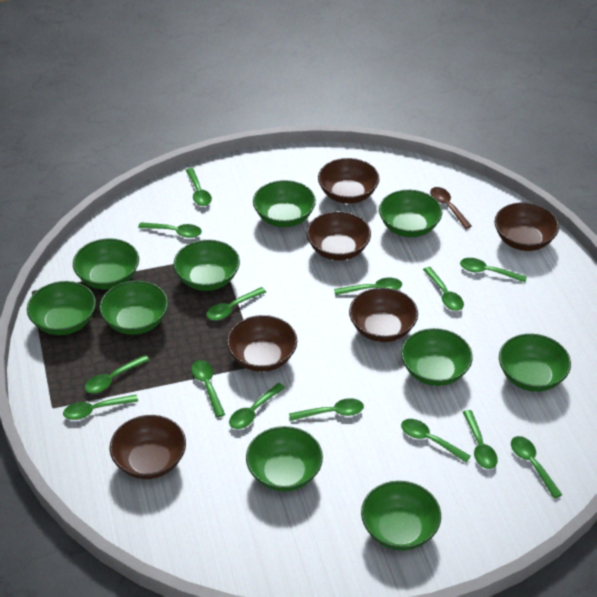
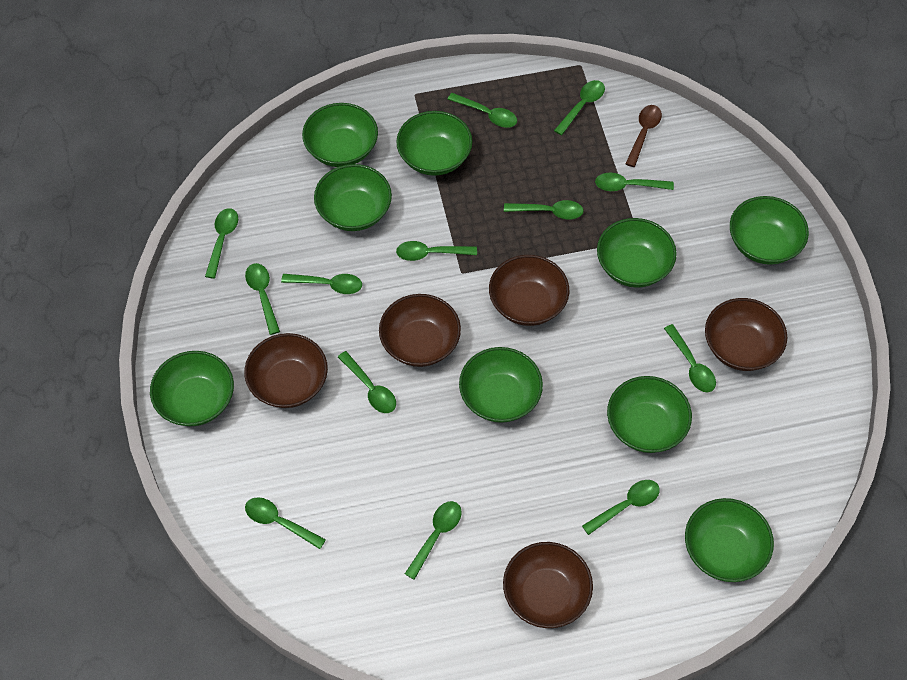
brown bowl: [110,415,186,479] [227,315,297,372] [307,211,371,260] [318,158,379,204] [349,288,418,342] [494,202,559,251] = 6 -> [244,333,328,408] [379,294,461,367] [489,255,569,326] [503,542,593,628] [705,298,787,371] = 5
green bowl: [27,281,96,335] [73,238,139,290] [99,281,168,335] [174,240,240,291] [246,426,323,492] [253,180,316,227] [361,481,441,551] [379,190,442,237] [401,328,473,386] [499,334,571,392] = 10 -> [150,351,234,426] [302,103,378,167] [314,164,392,231] [396,111,473,176] [459,347,543,423] [597,218,677,288] [607,376,692,453] [685,498,774,582] [730,196,809,265] = 9
green spoon: [63,395,138,420] [85,355,149,393] [138,222,202,238] [186,168,212,206] [191,360,225,418] [207,287,266,320] [229,383,285,429] [289,398,364,421] [334,277,402,295] [401,419,471,462] [423,267,464,311] [460,258,527,282] [463,410,498,469] [511,436,562,499] = 14 -> [205,208,238,279] [245,263,280,335] [245,497,326,549] [281,274,362,294] [338,351,396,413] [396,241,477,261] [405,501,462,580] [447,93,517,128] [504,200,584,220] [554,80,605,135] [582,480,660,535] [595,172,674,191] [664,324,716,393] = 13

